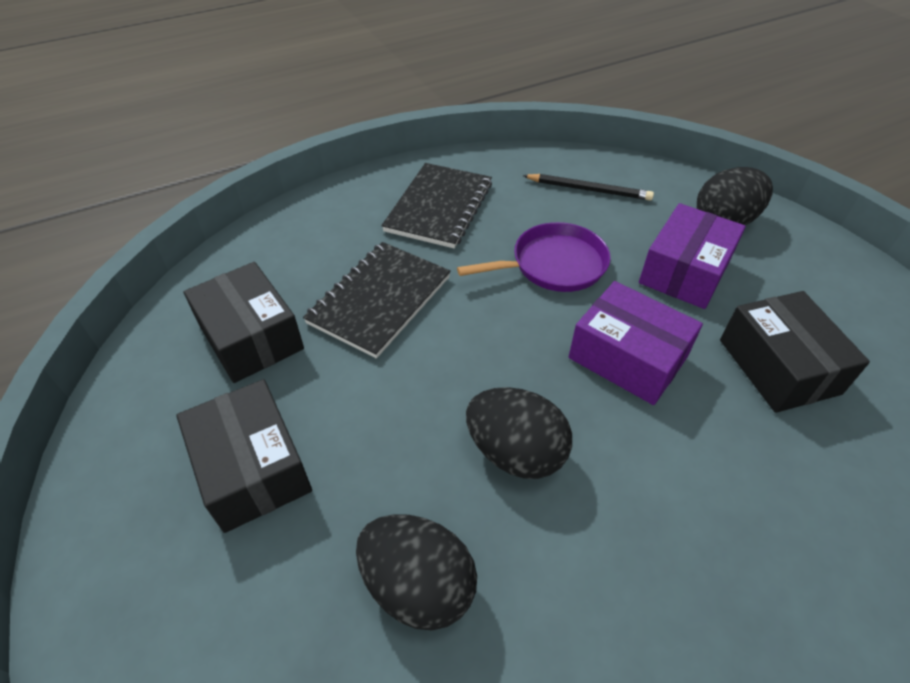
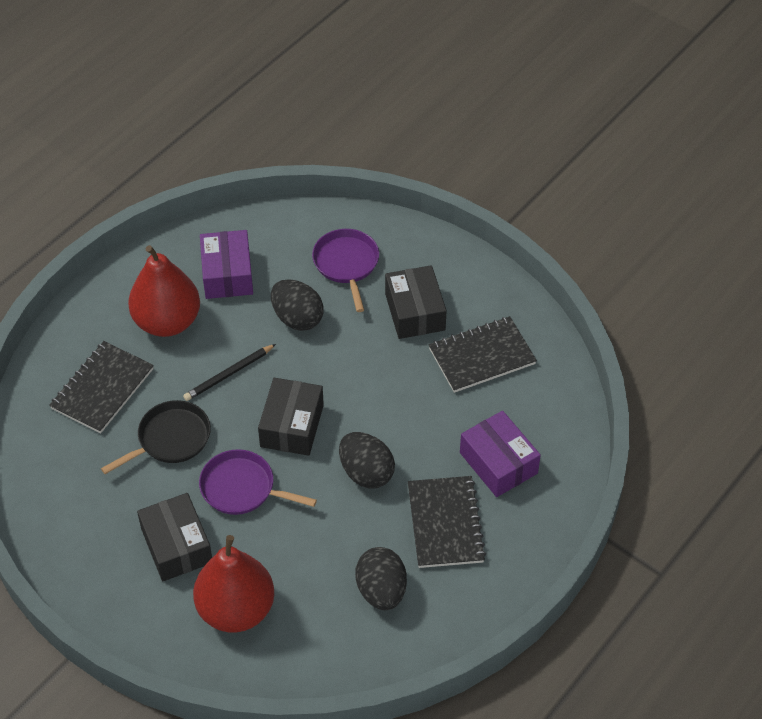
black notebook: [303,242,451,358] [382,163,492,248] = 2 -> [49,341,154,434] [408,476,486,568] [429,316,537,393] = 3
black pan: none = 0 -> [101,400,211,474] = 1
purple pan: [457,222,611,292] = 1 -> [199,449,317,515] [312,229,379,312] = 2
red pear: none = 0 -> [128,245,200,337] [193,535,274,632] = 2

